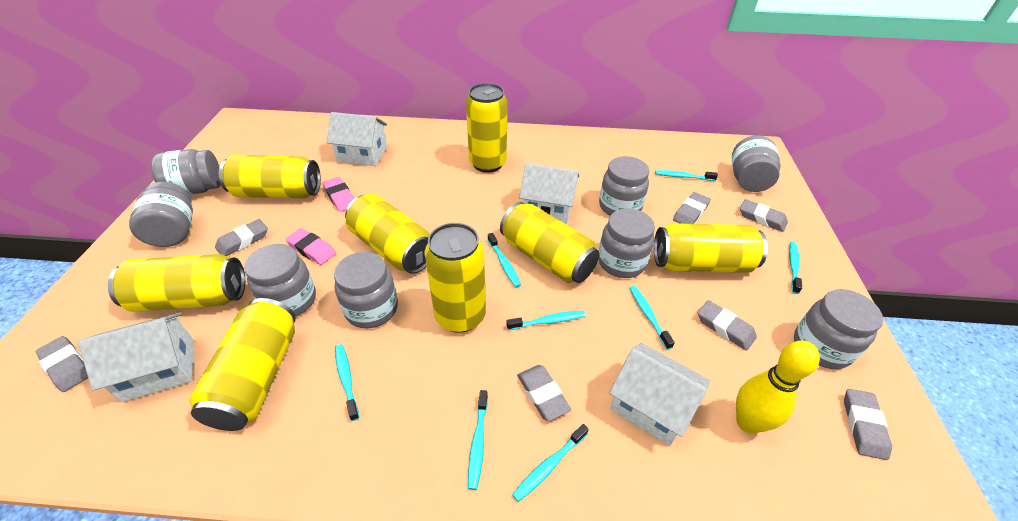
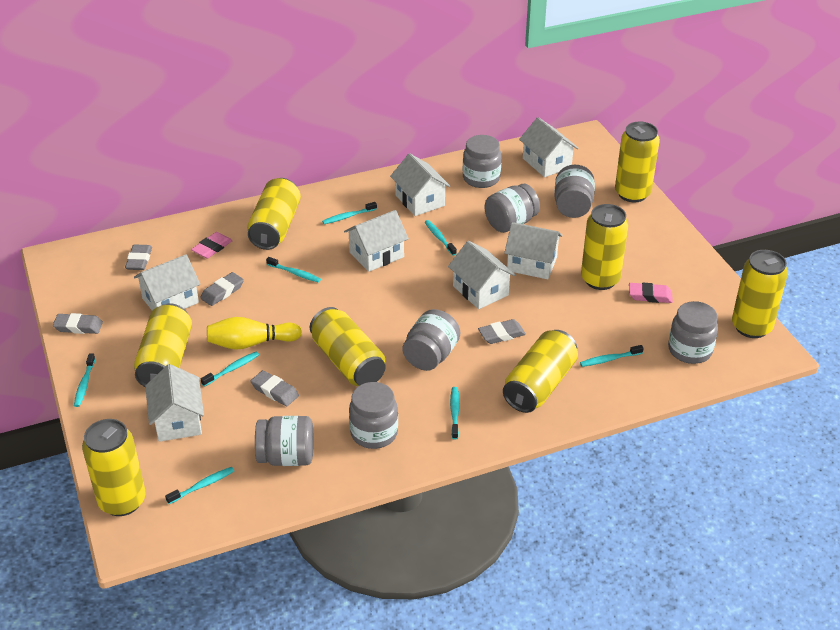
grey eraser: [36,336,88,392] [215,219,268,256] [517,365,571,421] [673,192,711,224] [698,300,757,351] [740,199,788,232] [844,389,892,460] = 7 -> [53,313,103,334] [125,244,152,270] [200,272,244,306] [250,370,299,406] [478,319,526,344] = 5
grey jar: [129,182,193,247] [151,149,221,195] [244,244,316,316] [334,252,398,328] [598,208,655,278] [599,156,649,216] [732,135,781,192] [794,289,883,369] = 8 -> [255,416,314,466] [349,382,398,449] [403,309,460,371] [463,135,501,188] [485,184,540,233] [554,165,595,218] [668,301,718,364] = 7
white house: [78,312,194,402] [326,112,387,166] [519,163,579,224] [609,343,710,446] = 4 -> [134,254,200,311] [145,364,204,442] [344,210,409,272] [390,153,450,216] [448,241,515,309] [504,222,563,279] [519,117,578,177] = 7

